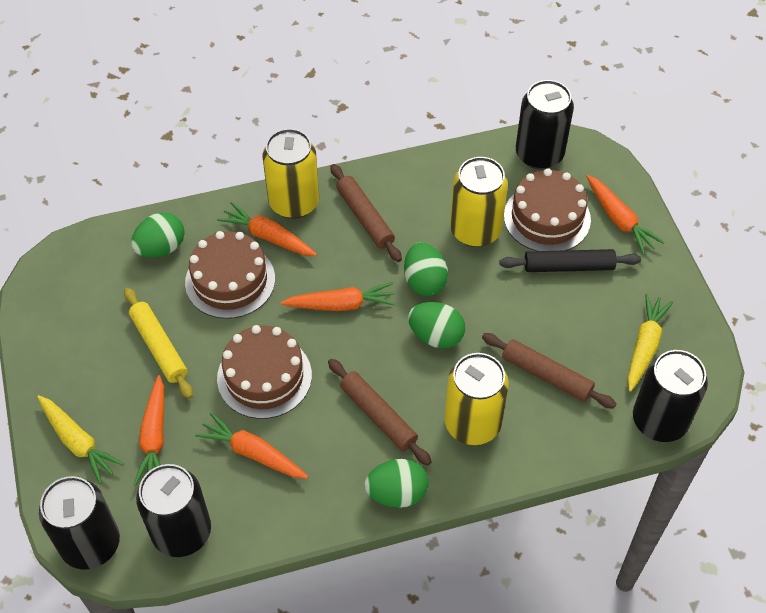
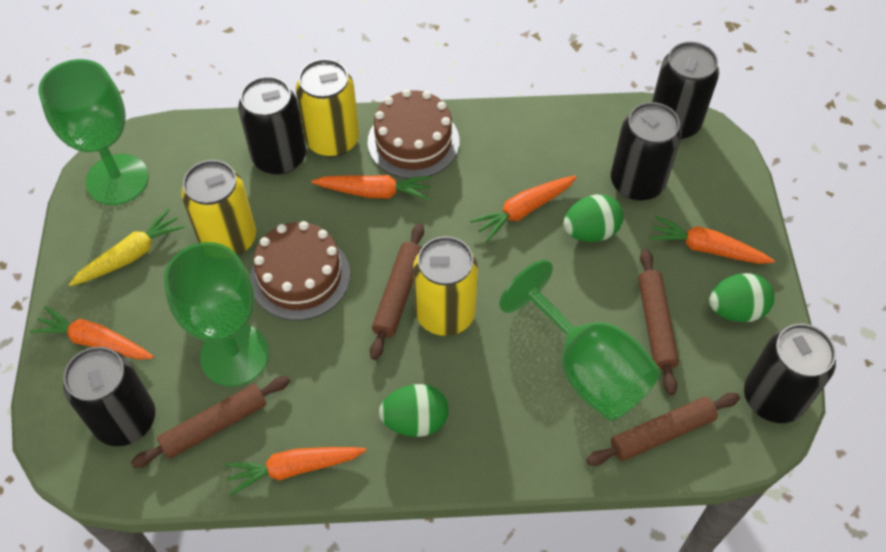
black can: [39,476,120,570] [136,464,211,557] [516,80,574,169] [633,350,708,442] = 4 -> [63,347,155,446] [238,76,306,175] [611,102,682,201] [652,42,719,140] [744,324,836,423] = 5
black rolling pin: [500,249,641,272] = 1 -> none = 0
brown cake: [185,231,275,319] [217,325,312,419] [504,168,591,251] = 3 -> [250,221,350,321] [368,89,459,179] = 2
brown rolling pin: [328,359,432,466] [330,164,402,262] [482,333,616,409] = 3 -> [131,376,290,468] [370,223,424,360] [586,393,740,466] [638,249,679,395] = 4
green egg: [131,212,185,258] [364,459,428,508] [404,242,448,296] [408,302,465,349] = 4 -> [379,384,448,437] [563,194,623,242] [709,273,774,322] = 3
green goblet: none = 0 -> [38,59,149,205] [164,242,269,387] [499,260,661,421] = 3
yellow carrot: [37,395,124,484] [627,294,673,392] = 2 -> [69,208,185,286] = 1
yellow rolling pin: [124,288,193,399] = 1 -> none = 0

